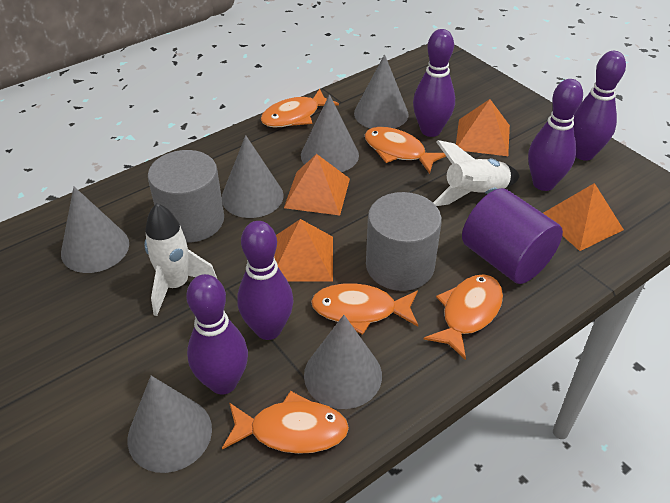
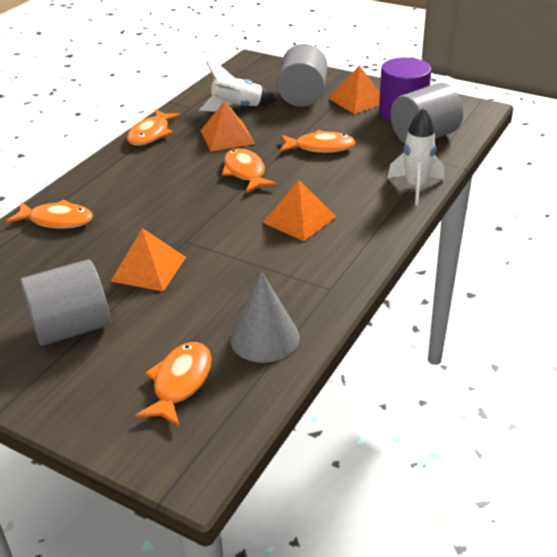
grey cone: [61,187,129,273] [127,376,212,473] [222,135,284,218] [301,94,359,172] [304,315,382,409] [354,54,408,129] = 6 -> [230,271,300,363] = 1
grey cylinder: [148,150,224,243] [366,192,442,291] = 2 -> [20,259,110,346] [277,44,328,107] [390,83,463,144] = 3
purple bowling pin: [186,274,248,395] [237,221,294,340] [413,29,455,137] [528,79,583,191] [573,51,626,161] = 5 -> none = 0

